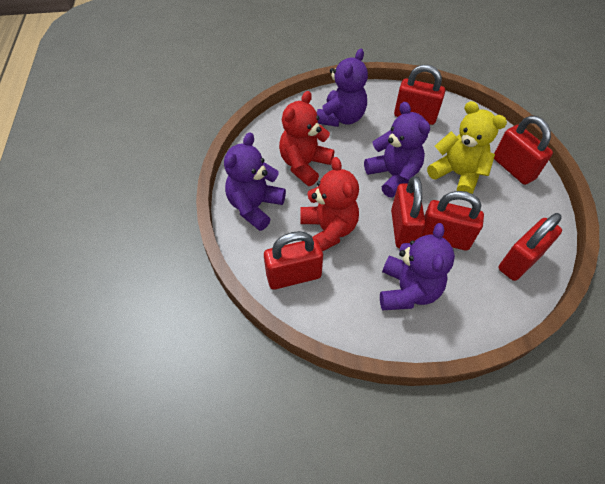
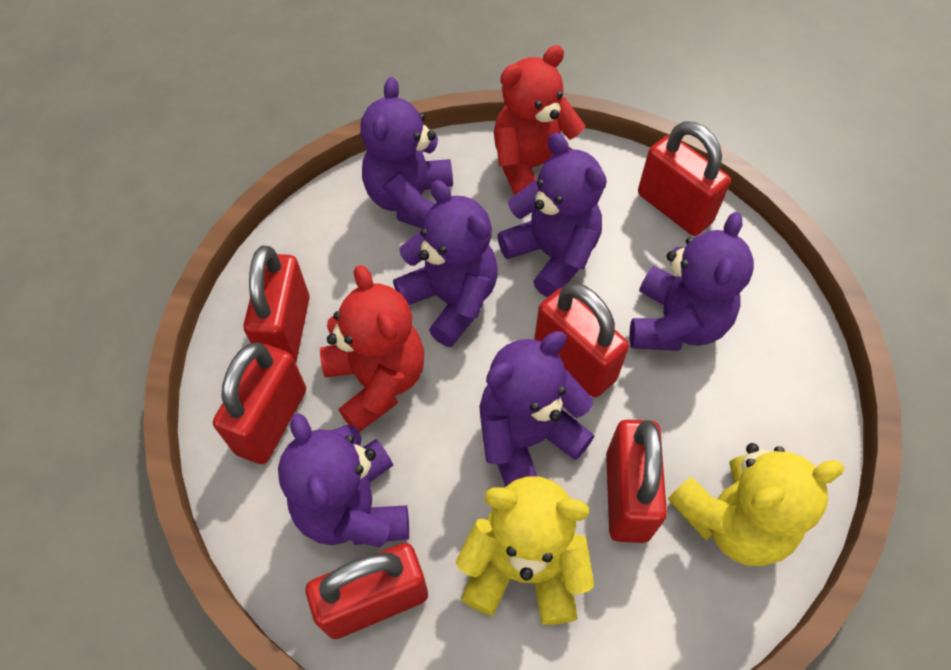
purple teddy bear: [224,132,286,231] [317,49,368,127] [364,102,430,198] [380,223,455,310] = 4 -> [278,413,409,547] [360,77,453,228] [393,180,498,347] [479,331,594,487] [497,132,607,298] [629,212,754,351] = 6
yellow teddy bear: [427,101,507,194] = 1 -> [456,476,594,625] [668,443,844,566] = 2

